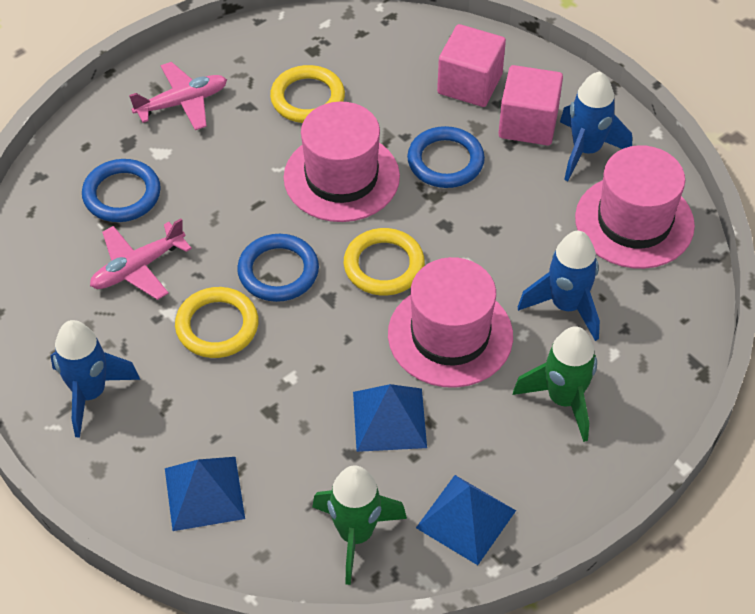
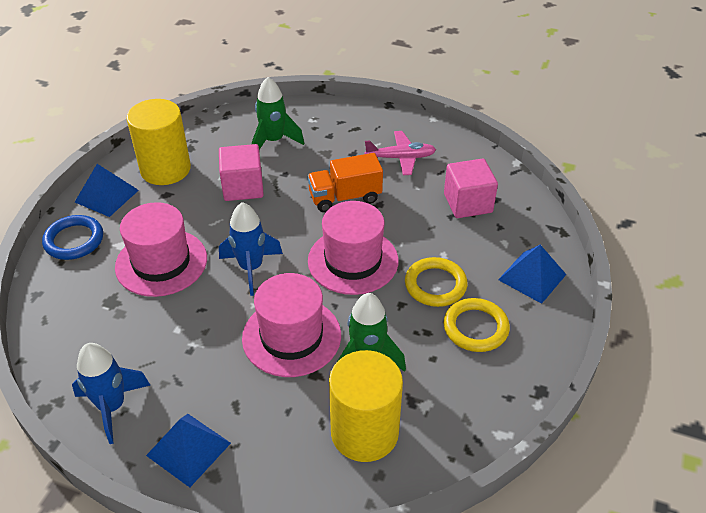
blue ring: [82,159,161,222] [237,234,319,302] [407,126,485,188] = 3 -> [42,215,103,260] = 1
blue rocket: [51,320,140,438] [518,231,600,341] [560,72,632,181] = 3 -> [72,343,150,444] [219,202,283,296] = 2
orange truck: none = 0 -> [307,153,383,212] = 1
pink plane: [90,218,192,300] [129,62,227,130] = 2 -> [365,131,436,175] = 1
yellow cylinder: none = 0 -> [126,99,191,185] [329,350,403,462] = 2
yellow ring: [175,287,259,358] [270,65,345,123] [344,228,425,296] = 3 -> [405,257,468,307] [444,298,510,352] = 2

